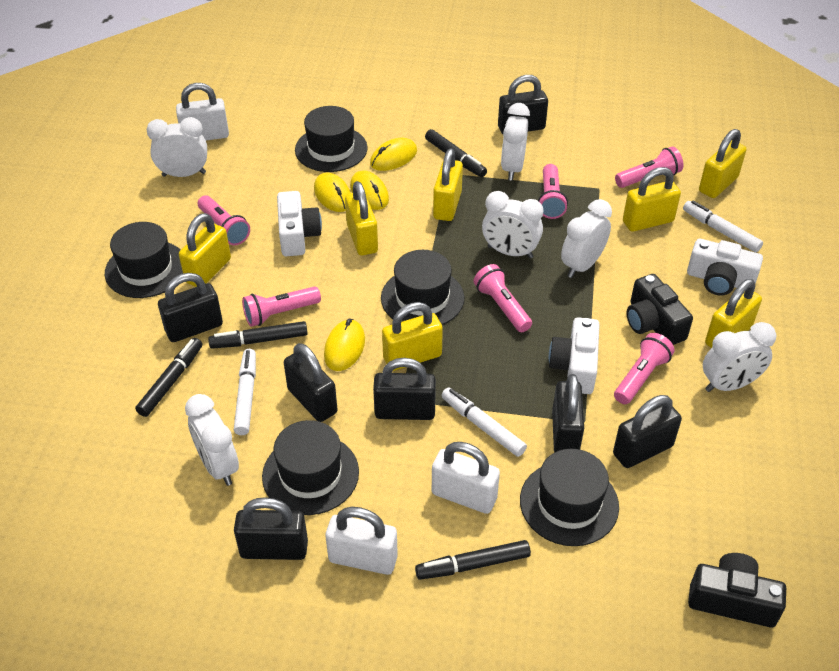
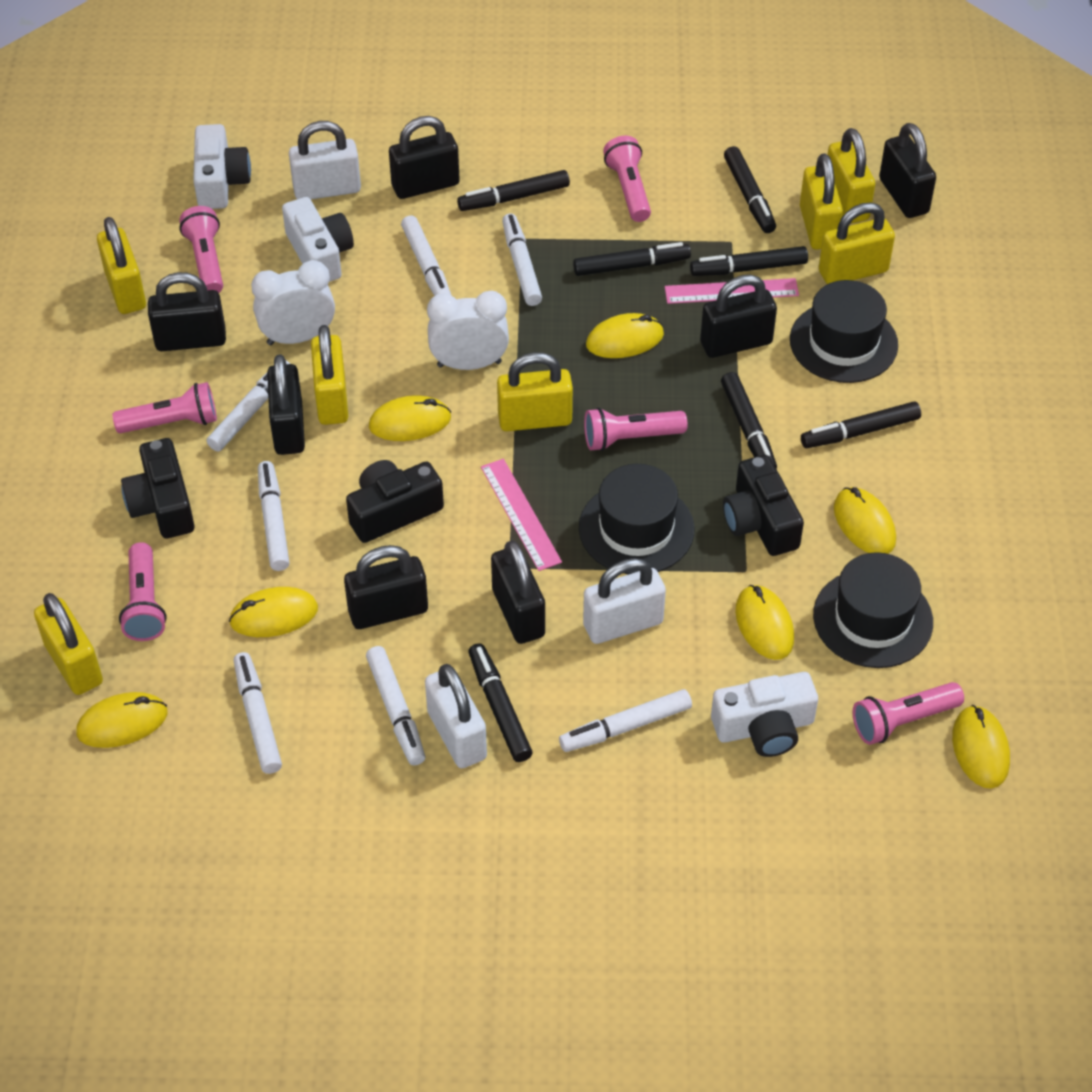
black camera: [626,274,693,345] [688,553,786,627] = 2 -> [121,438,195,538] [346,460,444,543] [723,455,804,556] = 3
black hat: [105,222,183,298] [262,420,359,515] [295,106,368,172] [381,250,464,325] [520,449,619,546] = 5 -> [579,464,695,574] [790,280,898,383] [813,552,933,668] = 3
black marker: [135,338,202,417] [208,321,308,349] [415,540,531,580] [425,129,487,177] = 4 -> [457,170,570,211] [468,643,533,762] [573,242,691,276] [690,246,808,276] [721,372,777,469] [724,146,776,233] [801,401,921,448] = 7
pink ruler: none = 0 -> [481,459,562,571] [665,278,799,304] = 2
white clock: [147,117,207,177] [185,394,239,486] [482,191,543,258] [501,103,530,181] [561,199,612,278] [703,322,776,392] = 6 -> [251,260,335,345] [427,291,509,370] = 2
white marker: [234,349,256,435] [441,387,527,457] [683,201,763,252] = 3 -> [207,361,290,451] [234,652,282,774] [258,461,290,571] [366,646,425,765] [401,215,452,296] [502,214,542,306] [559,689,692,752] = 7
yellow mouse: [314,173,351,212] [324,319,365,371] [350,170,389,210] [370,138,417,171] = 4 -> [76,692,168,748] [229,587,318,637] [369,395,451,441] [586,313,664,358] [735,585,794,660] [834,487,896,554] [952,705,1010,789] = 7

